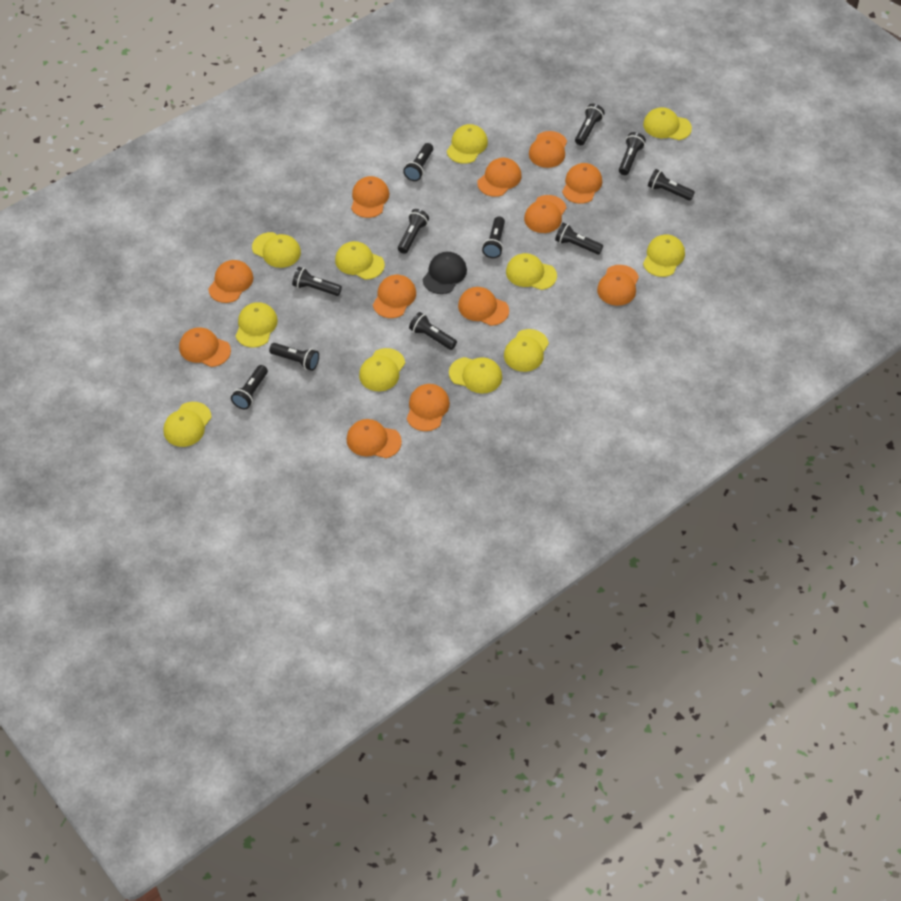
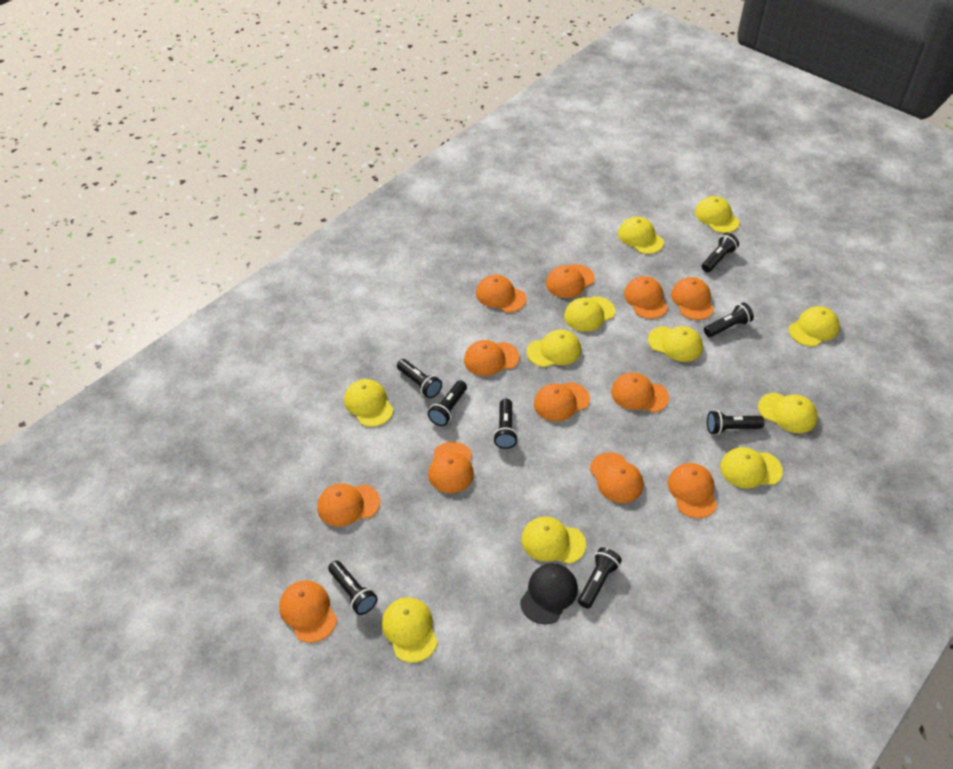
black flashlight: [231,365,268,409] [269,343,319,371] [292,267,342,296] [398,209,429,254] [403,143,433,181] [409,312,457,350] [482,216,505,258] [555,223,603,255] [575,104,605,145] [619,132,646,175] [648,169,695,201] = 11 -> [328,560,378,615] [397,359,442,398] [428,380,467,426] [493,399,518,449] [578,547,622,609] [702,233,739,272] [704,302,754,337] [707,410,765,435] = 8

